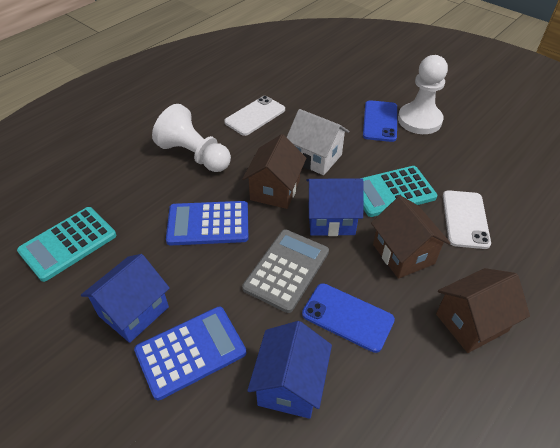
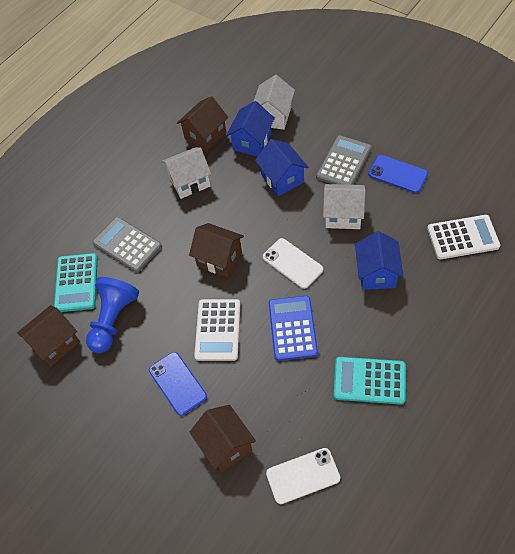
blue calculator: [134,307,246,400] [166,201,248,245] = 2 -> [269,296,318,361] = 1
blue pawn: none = 0 -> [86,277,139,354] = 1
brown house: [242,134,306,209] [371,196,451,279] [436,268,530,353] = 3 -> [17,305,80,366] [177,96,228,151] [189,223,244,277] [190,405,256,473] = 4
grey calculator: [242,229,329,313] = 1 -> [93,217,162,273] [316,135,372,185] = 2
white calculator: none = 0 -> [194,299,240,361] [427,215,500,259] = 2
white house: [287,109,349,175] = 1 -> [162,147,211,199] [253,75,295,130] [323,184,365,229] = 3
white pawn: [152,104,231,172] [398,55,448,134] = 2 -> none = 0

